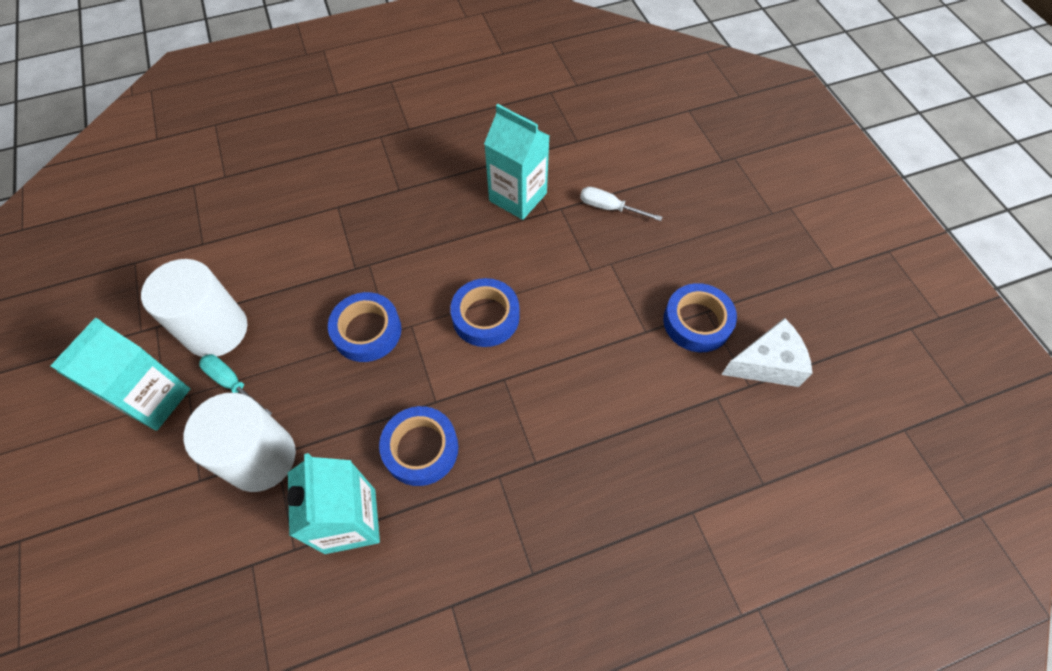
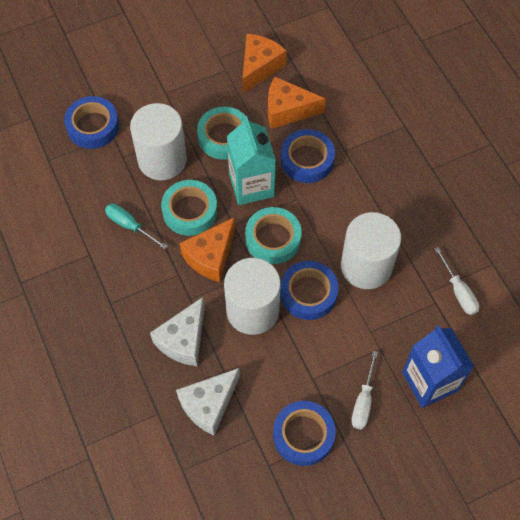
blue carton: none = 0 -> [402,325,474,408] = 1
orange cheese: none = 0 -> [180,217,235,282] [242,34,287,93] [268,76,326,129] = 3
turquoise carton: [50,317,190,431] [287,453,380,554] [484,104,549,220] = 3 -> [227,116,276,205] = 1
turquoise tape: none = 0 -> [161,180,217,236] [197,107,249,160] [245,207,302,264] = 3
white cheese: [721,318,813,387] = 1 -> [150,297,205,366] [176,368,240,436] = 2
white cylinder: [141,259,247,357] [184,393,296,492] = 2 -> [130,103,187,180] [224,258,281,335] [341,212,401,289] = 3
white screwdriver: [580,187,663,221] = 1 -> [351,351,378,429] [434,247,479,315] = 2

